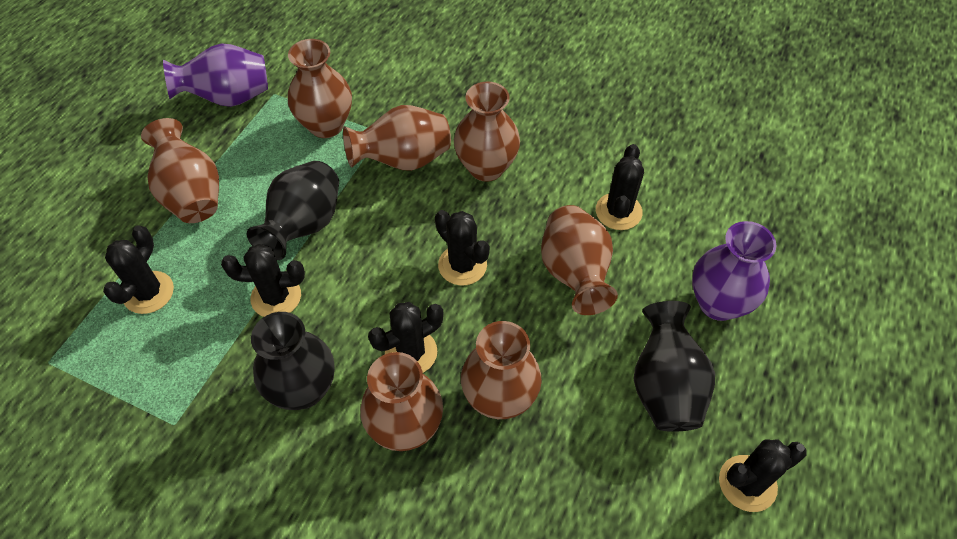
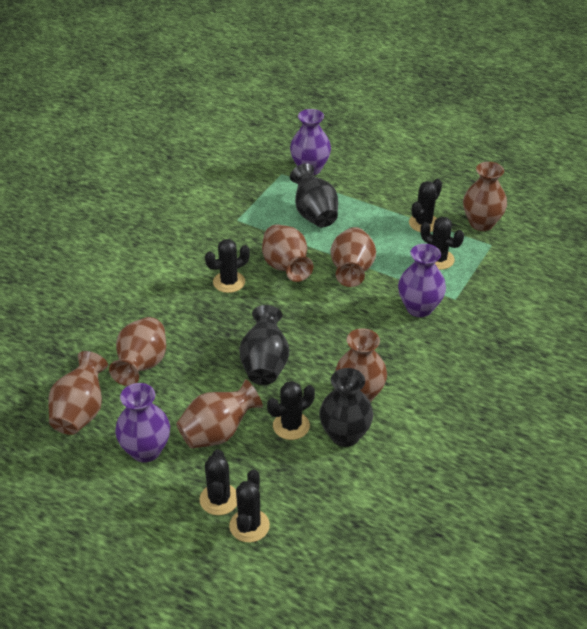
purple vase: [163,43,268,107] [692,221,776,321] = 2 -> [115,383,170,463] [290,109,331,175] [398,244,446,317] = 3

